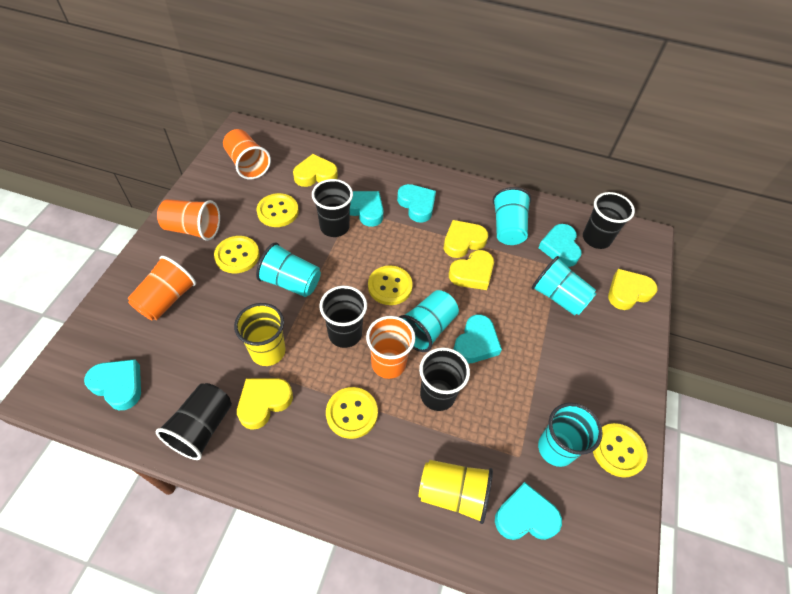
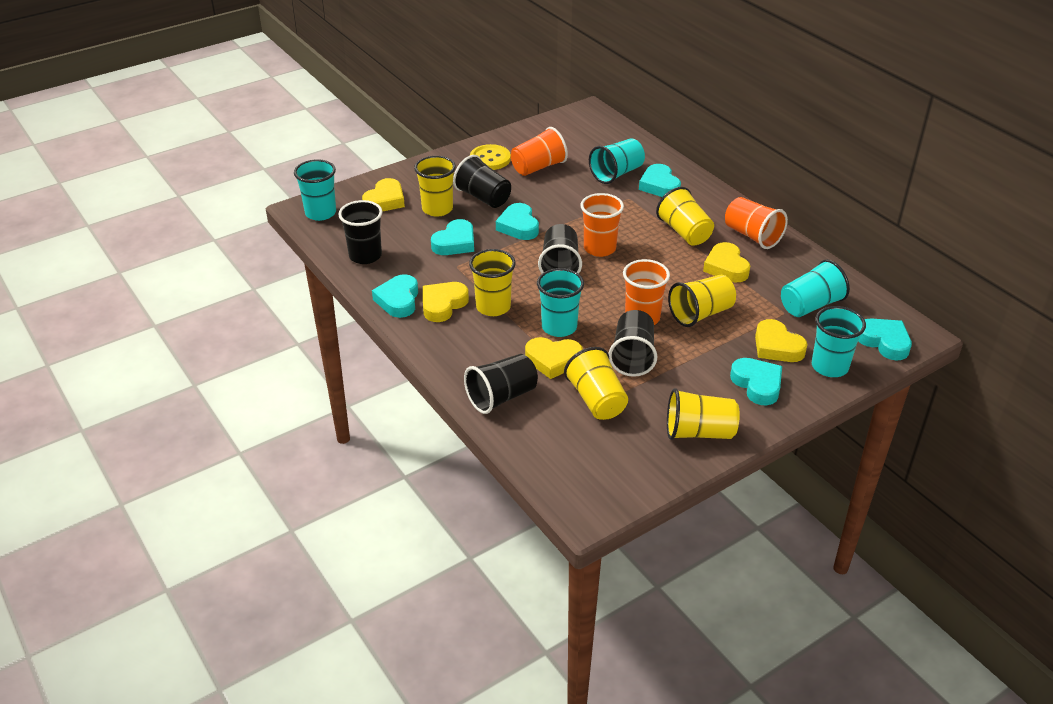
yellow button: [214,236,260,273] [256,193,299,227] [326,387,378,439] [368,265,413,305] [593,423,648,478] = 5 -> [470,144,511,170] = 1
yellow cup: [234,303,286,366] [419,460,493,524] = 2 -> [414,156,456,217] [469,249,516,316] [564,347,628,420] [656,187,714,246] [667,388,740,440] [668,275,736,327] = 6

